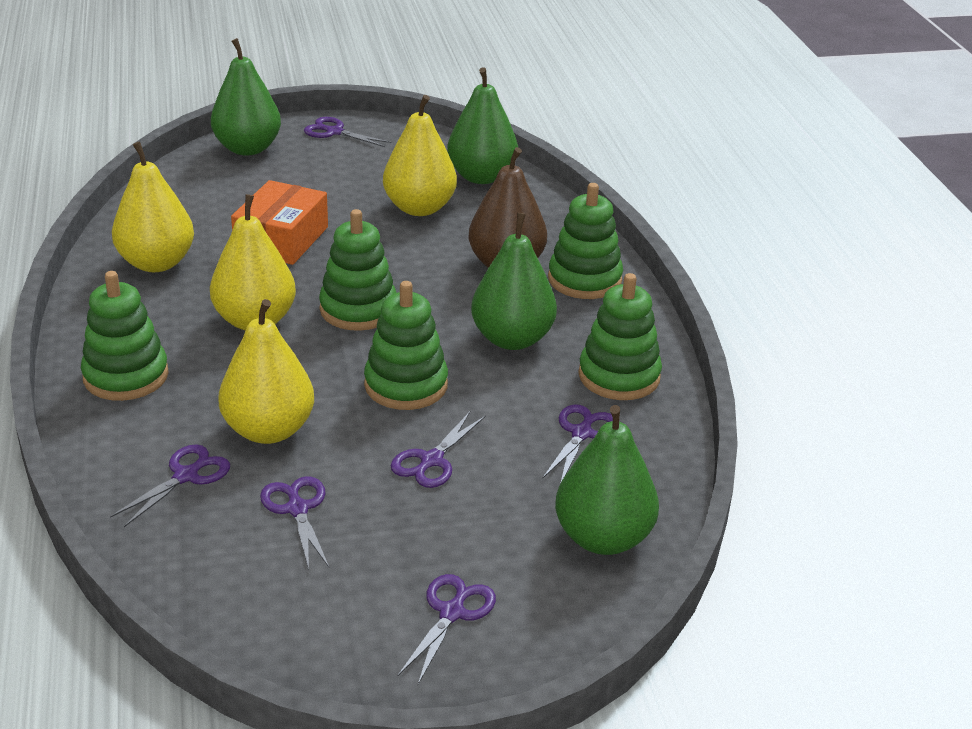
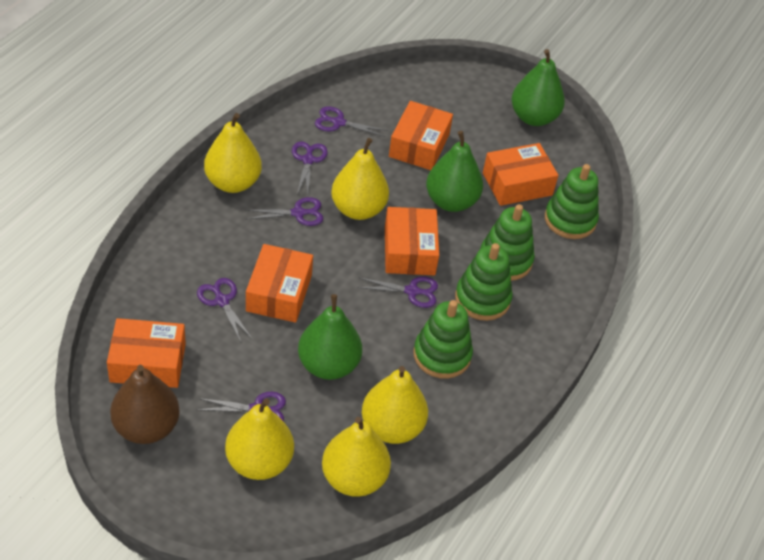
green pear: [211,38,281,155] [447,67,518,184] [471,213,557,350] [555,405,659,555] = 4 -> [298,294,362,380] [426,131,483,212] [511,49,565,126] = 3
green stacking toy: [81,271,169,401] [319,209,396,331] [364,281,448,410] [548,183,623,299] [578,273,662,400] = 5 -> [413,300,473,379] [455,243,513,321] [480,204,535,281] [545,164,599,239] = 4
orange box: [231,180,328,265] = 1 -> [107,318,186,388] [246,244,313,323] [385,207,439,275] [389,101,453,170] [483,143,558,206] = 5
yellow pear: [112,141,194,272] [210,194,296,330] [218,299,314,444] [383,95,457,216] = 4 -> [204,113,262,193] [225,399,294,480] [322,417,391,497] [331,138,389,220] [362,366,428,444] = 5

